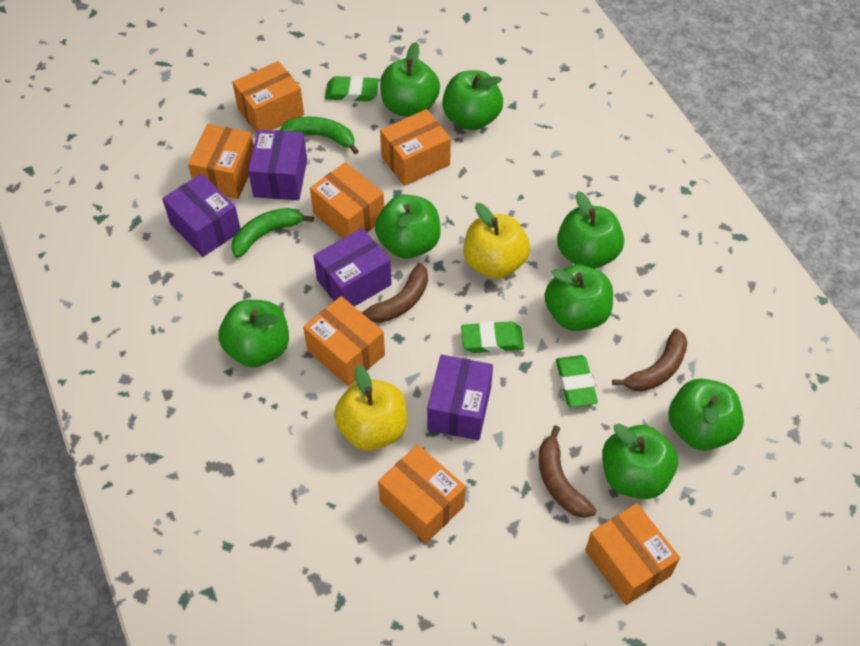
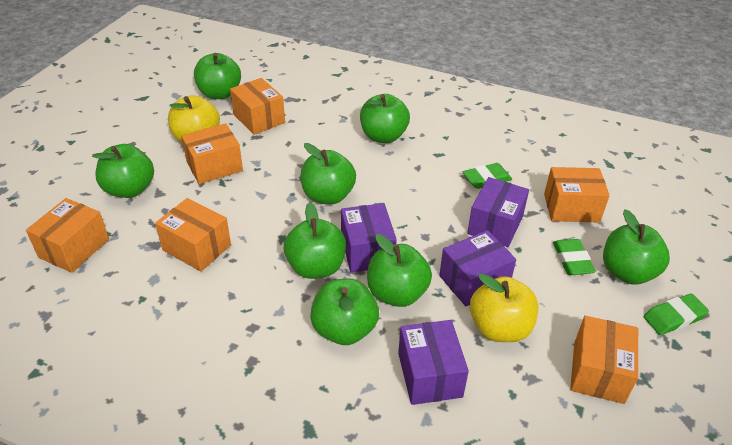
brown banana: [361,263,428,323] [539,425,597,518] [612,329,688,392] = 3 -> none = 0
green banana: [231,208,314,258] [280,117,359,154] = 2 -> none = 0
orange box: [188,124,254,199] [232,61,304,133] [303,296,385,386] [310,162,384,239] [378,444,466,543] [380,109,451,186] [585,503,680,605] = 7 -> [26,198,109,273] [155,198,231,271] [181,123,243,184] [230,78,285,135] [544,167,610,222] [570,316,638,404] = 6

